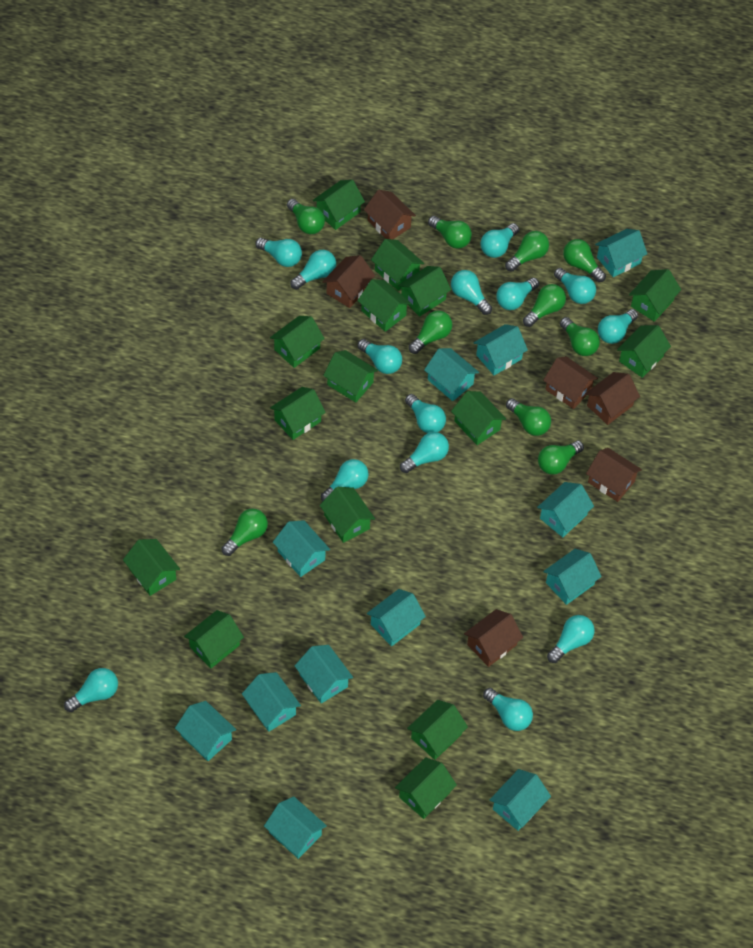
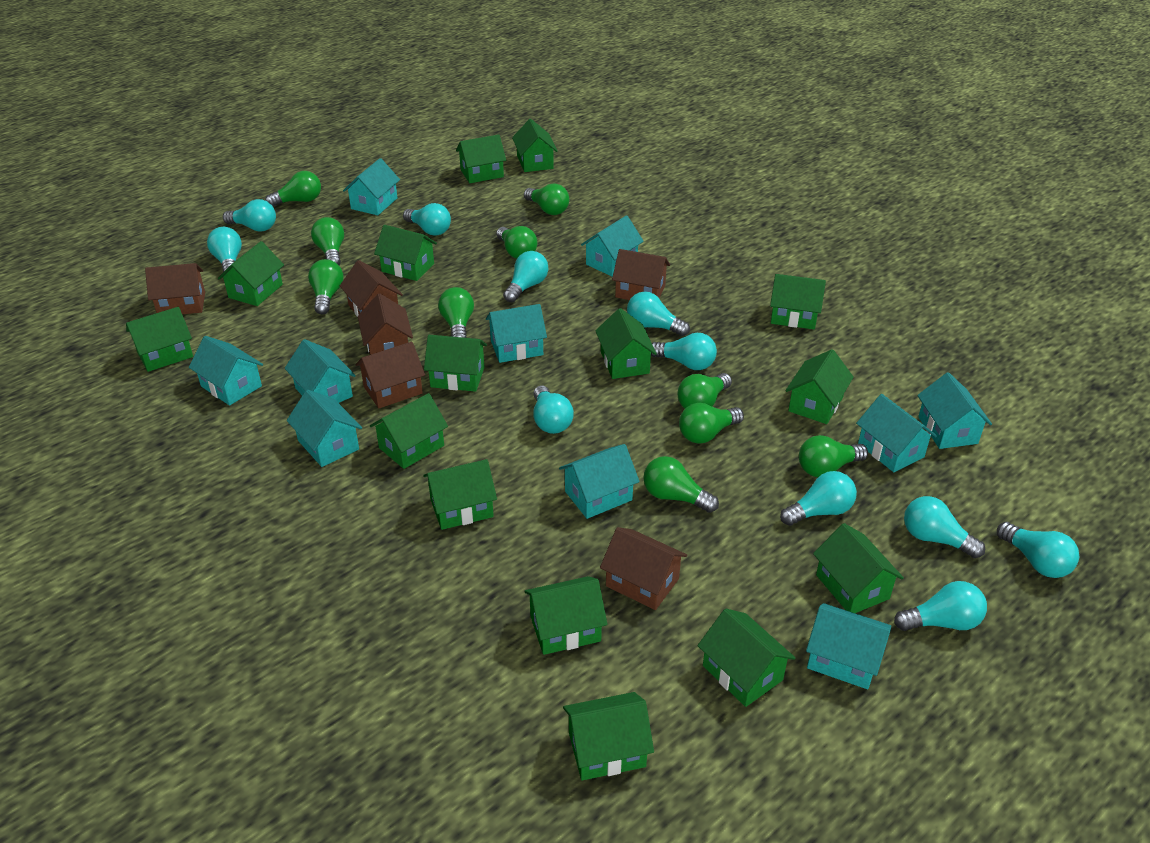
turquoise house: [175,701,236,761] [242,672,301,732] [264,796,327,859] [273,520,330,577] [295,645,353,704] [367,589,426,646] [424,348,479,401] [474,324,528,375] [490,769,551,831] [537,482,594,537] [543,549,602,605] [595,229,647,277] = 12 -> [189,336,263,405] [285,339,356,403] [287,390,362,467] [343,158,400,215] [486,304,547,363] [559,444,640,519] [581,215,644,277] [806,603,891,689] [856,394,937,472] [917,372,992,449] = 10
turquoise light bulb: [64,668,118,712] [255,238,302,267] [290,250,336,290] [321,459,368,502] [357,339,402,374] [400,432,449,473] [405,394,446,433] [451,270,492,315] [481,223,519,258] [483,688,533,731] [496,278,539,310] [547,615,595,663] [554,268,596,304] [598,309,638,344] = 14 -> [207,227,242,272] [223,199,276,232] [403,203,451,236] [503,251,548,302] [533,385,574,434] [627,292,690,336] [651,333,717,370] [780,471,857,526] [894,581,987,631] [904,496,985,558] [997,522,1079,578] = 11

